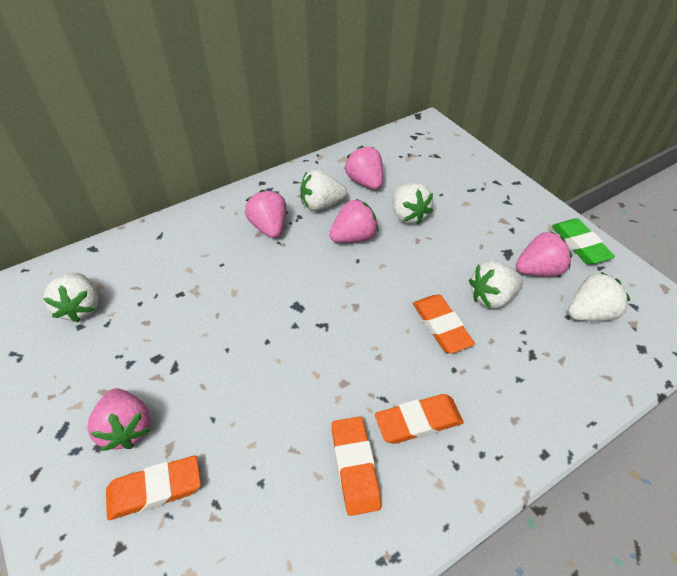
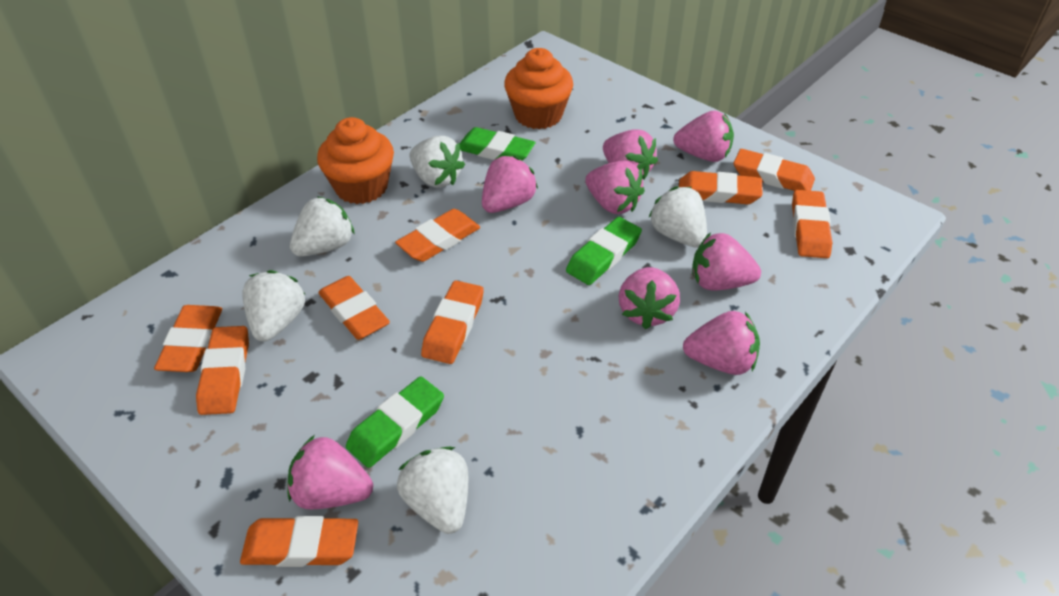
green eraser: [552,218,615,264] = 1 -> [346,376,444,468] [460,127,536,161] [566,217,642,285] = 3
orange cupcake: none = 0 -> [317,117,394,204] [504,48,573,129] = 2
orange eraser: [106,455,201,520] [331,416,381,516] [375,394,464,444] [413,295,475,353] = 4 -> [154,305,222,372] [196,326,249,415] [240,516,358,567] [318,276,390,340] [395,209,480,262] [421,280,484,364] [679,171,763,204] [733,149,815,191] [792,190,832,258] = 9
pink strawberry: [87,388,151,451] [245,190,286,238] [329,199,378,243] [344,146,383,189] [516,231,572,276] = 5 -> [287,435,373,509] [482,155,538,213] [585,161,645,214] [603,129,658,180] [619,267,680,329] [673,111,734,162] [683,311,760,375] [692,232,761,291] = 8

